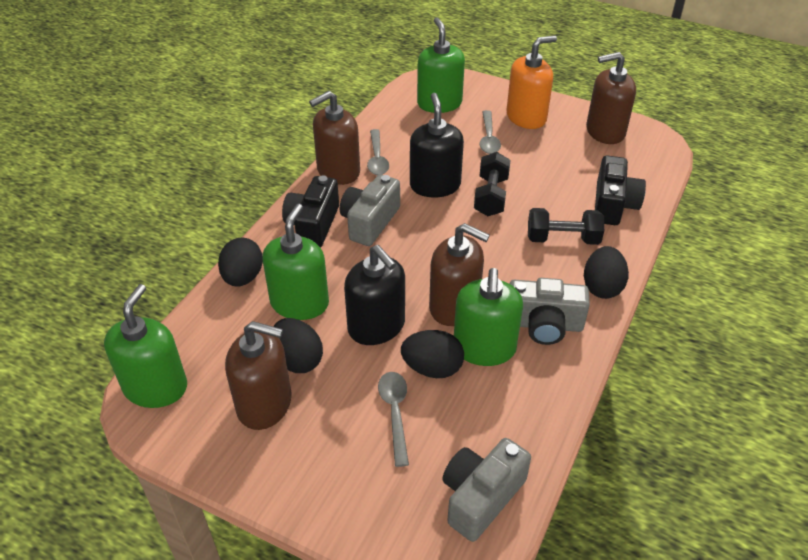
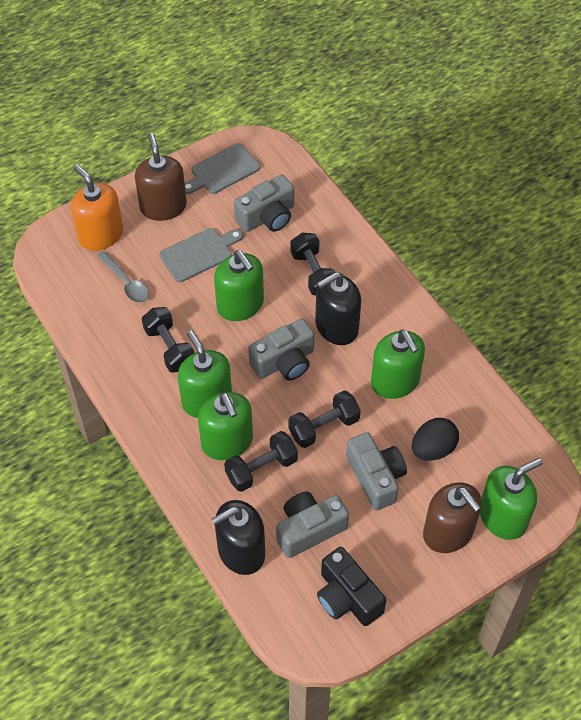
black camera: [282,175,339,248] [595,155,646,225] = 2 -> [317,547,386,626] = 1
black dumbbell: [474,152,511,216] [528,208,604,245] = 2 -> [142,307,194,373] [224,431,298,492] [288,391,361,448] [290,233,335,296] = 4
black egg: [218,237,263,287] [273,318,323,373] [401,330,464,378] [584,246,629,299] = 4 -> [412,418,459,461] = 1
brown soap dispenser: [225,321,292,430] [309,91,360,185] [429,223,490,326] [586,52,636,144] = 4 -> [135,133,187,221] [423,482,482,553] = 2
green soap dispenser: [104,284,187,408] [262,204,329,320] [417,17,465,113] [454,268,523,366] = 4 -> [178,330,232,418] [198,392,253,460] [214,250,264,321] [371,329,425,399] [480,458,542,540] = 5
grey camera: [340,174,400,246] [442,438,531,542] [509,278,590,345] = 3 -> [234,175,294,232] [248,319,315,380] [276,491,349,558] [346,432,407,511] = 4
grey cutting board: none = 0 -> [159,228,243,282] [185,143,260,194] = 2
grey spoon: [367,129,389,175] [378,372,409,467] [480,110,501,154] = 3 -> [97,251,149,303] = 1

